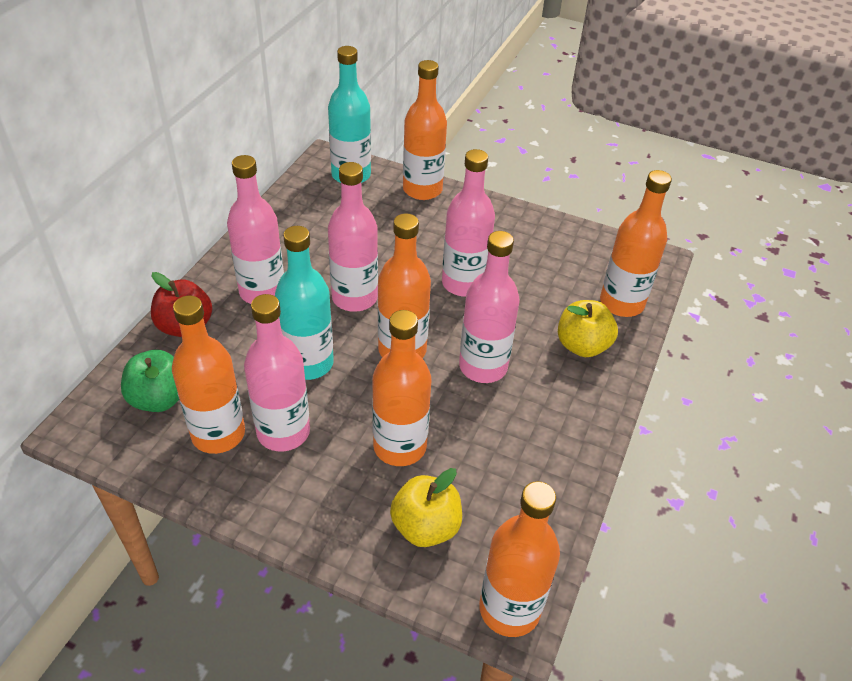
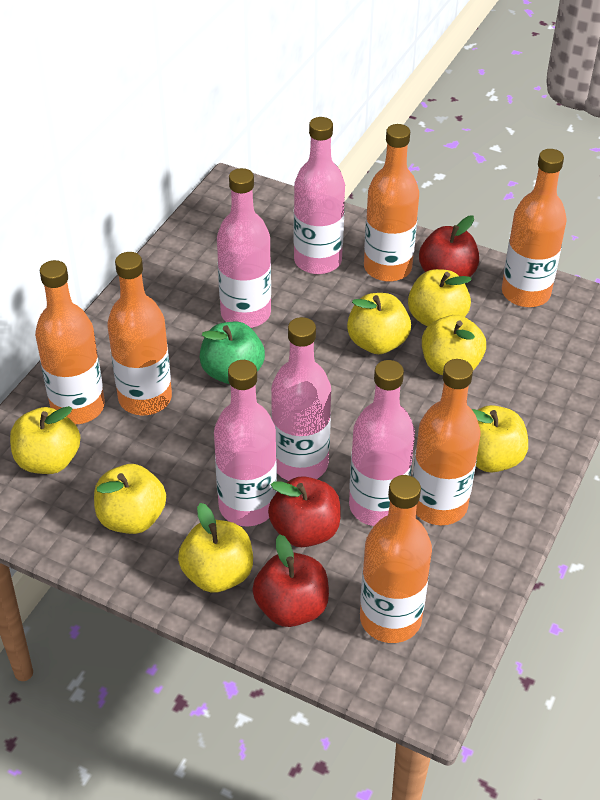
red apple: [151,272,212,337] = 1 -> [252,534,329,627] [268,476,341,547] [419,216,479,277] = 3
turquoise bottle: [275,226,334,380] [328,46,371,183] = 2 -> none = 0
yellow apple: [390,468,462,547] [558,300,618,357] = 2 -> [10,406,80,474] [94,464,166,534] [178,503,253,593] [347,293,411,354] [408,269,472,327] [422,315,486,375] [472,405,528,472] = 7

